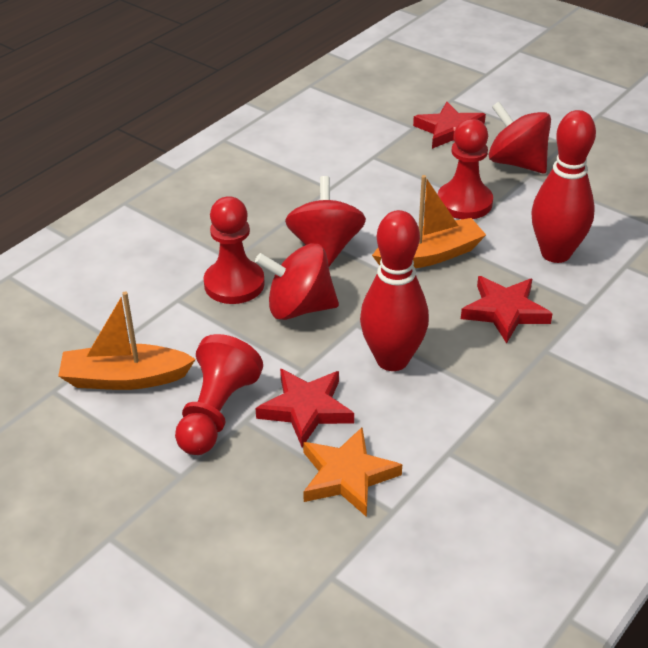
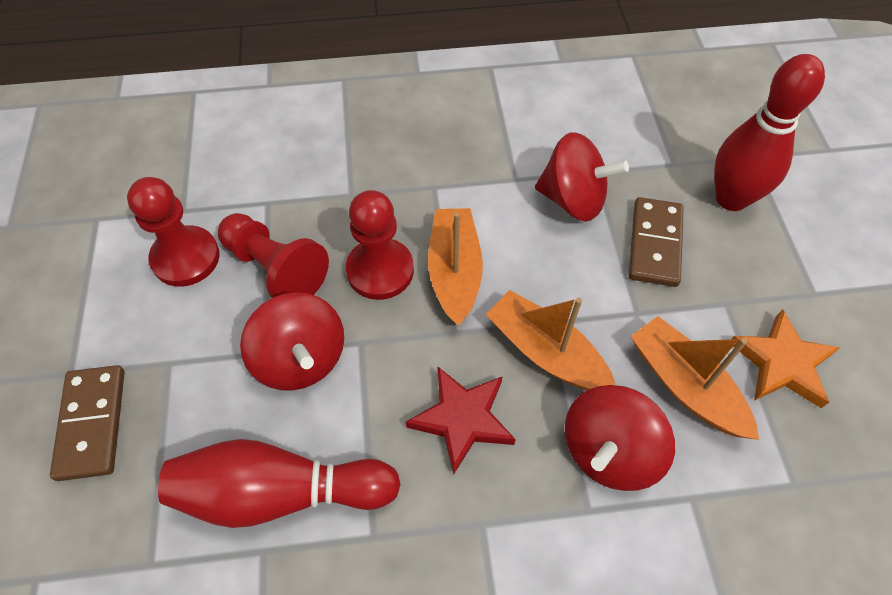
brown domino: none = 0 -> [50,365,125,481] [629,197,684,287] = 2
orange boat: [58,291,196,390] [372,175,486,268] = 2 -> [428,208,483,326] [486,290,615,390] [630,316,759,440] = 3
red star: [256,368,354,447] [413,102,486,149] [461,276,553,343] = 3 -> [406,367,516,475] = 1

